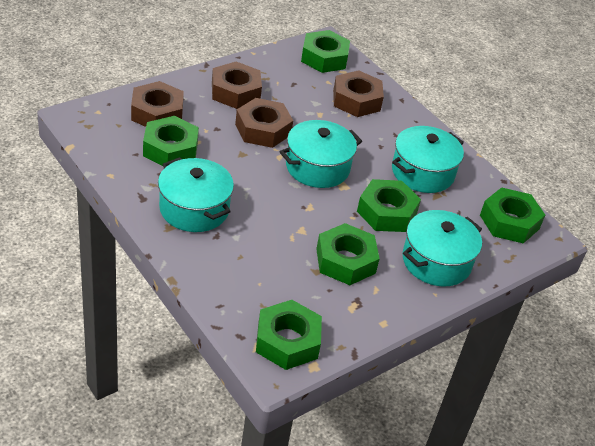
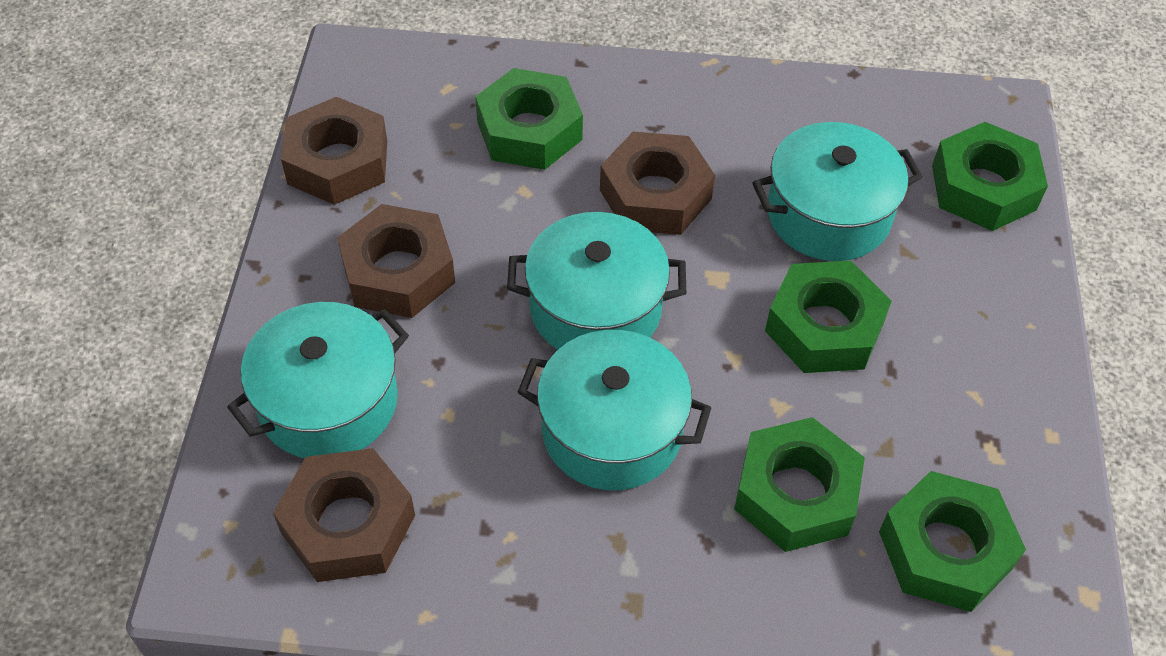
green nut: [143,116,199,166] [256,300,322,370] [301,30,350,73] [316,223,380,285] [357,179,421,232] [480,187,545,243] = 6 -> [475,68,583,170] [734,417,865,552] [765,261,892,373] [879,471,1026,612] [932,122,1048,231] = 5

